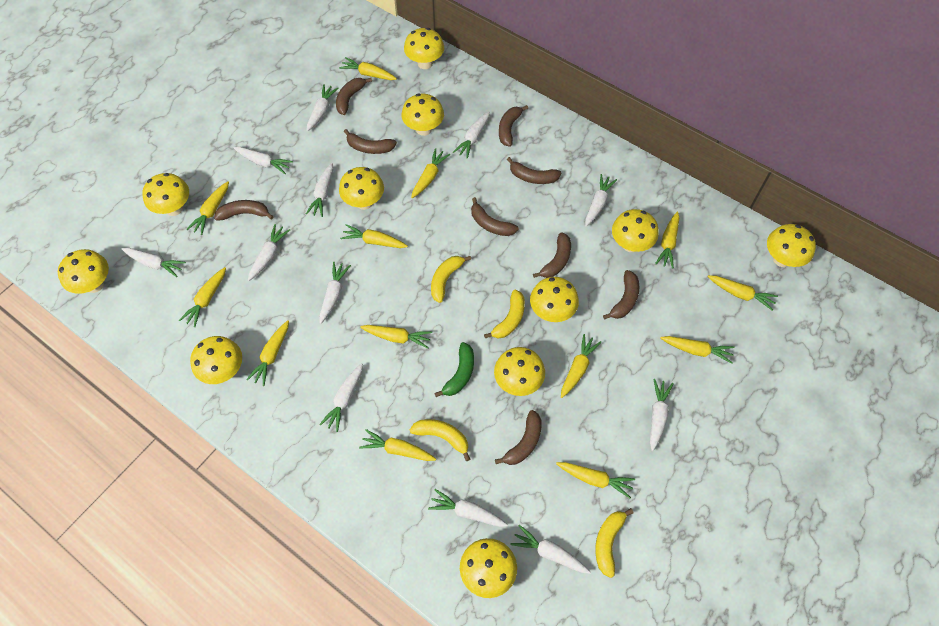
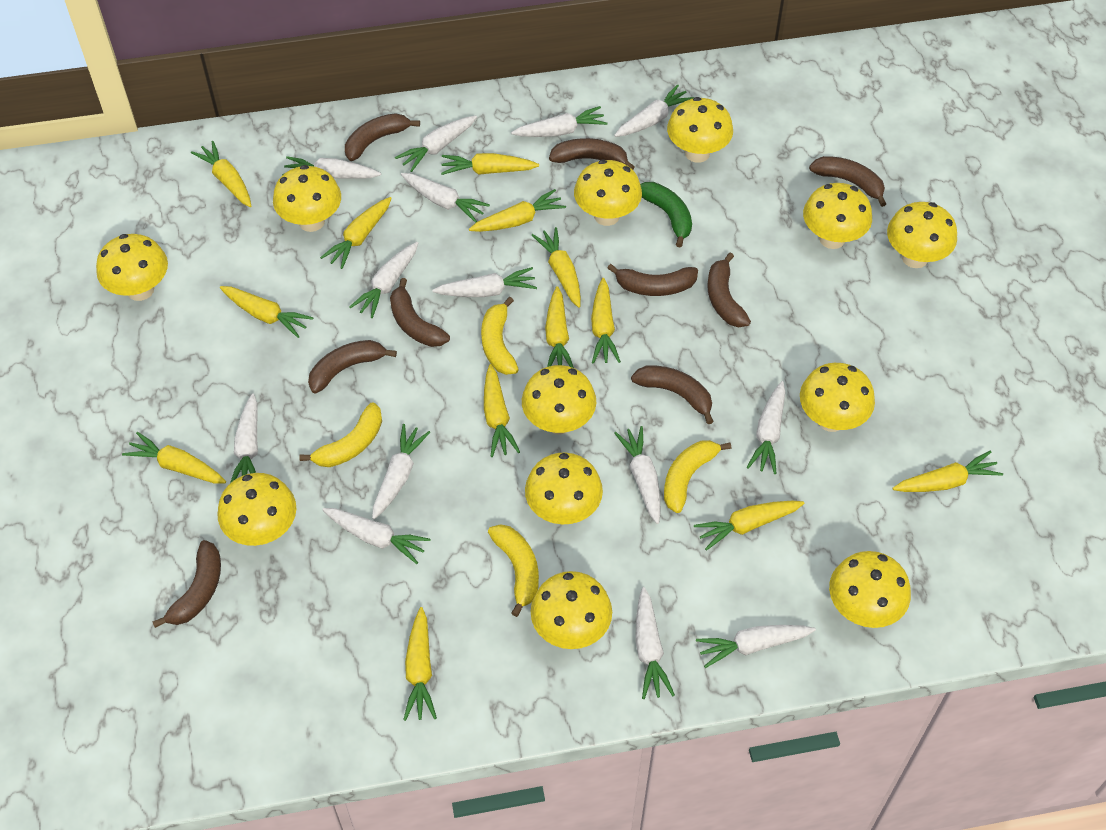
white carrot: [121,248,186,277] [233,147,293,174] [248,224,290,281] [306,84,338,132] [306,163,333,217] [319,262,351,324] [319,363,363,432] [428,489,508,527] [453,112,490,158] [511,525,591,574] [585,174,617,226] [650,379,674,451] = 12 -> [230,393,258,483] [282,156,381,179] [322,508,431,564] [349,242,418,318] [372,424,430,519] [395,116,477,172] [401,173,490,223] [432,267,537,297] [511,106,607,137] [614,84,694,137] [614,426,661,524] [635,587,675,699] [696,625,816,668] [747,381,785,474] = 14
yellow mushroom: [58,249,109,294] [142,173,189,216] [190,336,242,384] [339,167,384,210] [402,93,444,136] [404,28,444,69] [460,538,517,598] [494,347,545,396] [530,277,579,322] [612,209,659,252] [767,224,816,267] = 11 -> [96,234,168,301] [217,473,296,546] [273,165,341,232] [522,365,596,435] [525,452,603,524] [531,571,612,649] [574,160,642,226] [667,97,733,163] [800,363,875,432] [803,183,872,249] [829,551,911,628] [887,202,957,268] = 12

